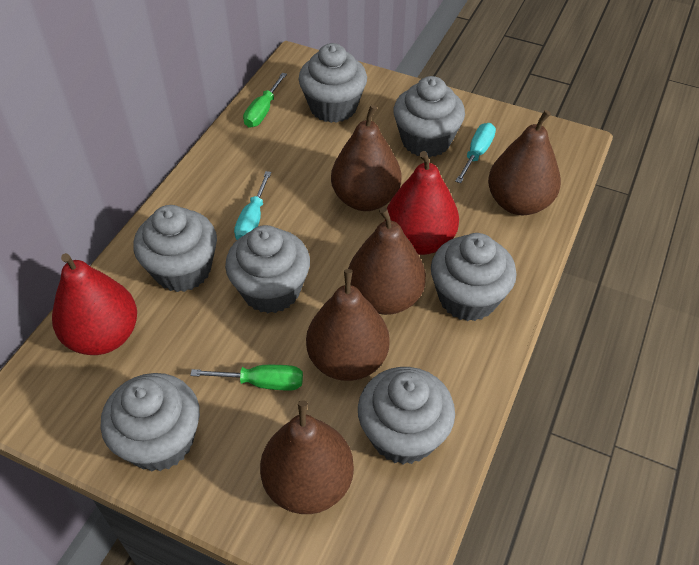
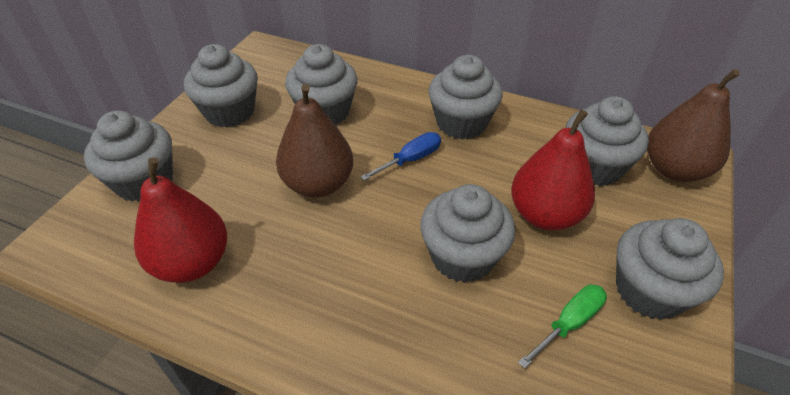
blue screwdriver: none = 0 -> [360,132,441,181] = 1
brown pear: [260,400,354,514] [306,269,390,381] [331,105,401,211] [348,207,426,315] [488,110,561,215] = 5 -> [276,84,353,198] [647,69,740,182] = 2
green screwdriver: [190,365,303,390] [243,73,287,128] = 2 -> [518,284,607,369] = 1
turquoise screwdriver: [234,171,271,240] [455,123,496,183] = 2 -> none = 0

